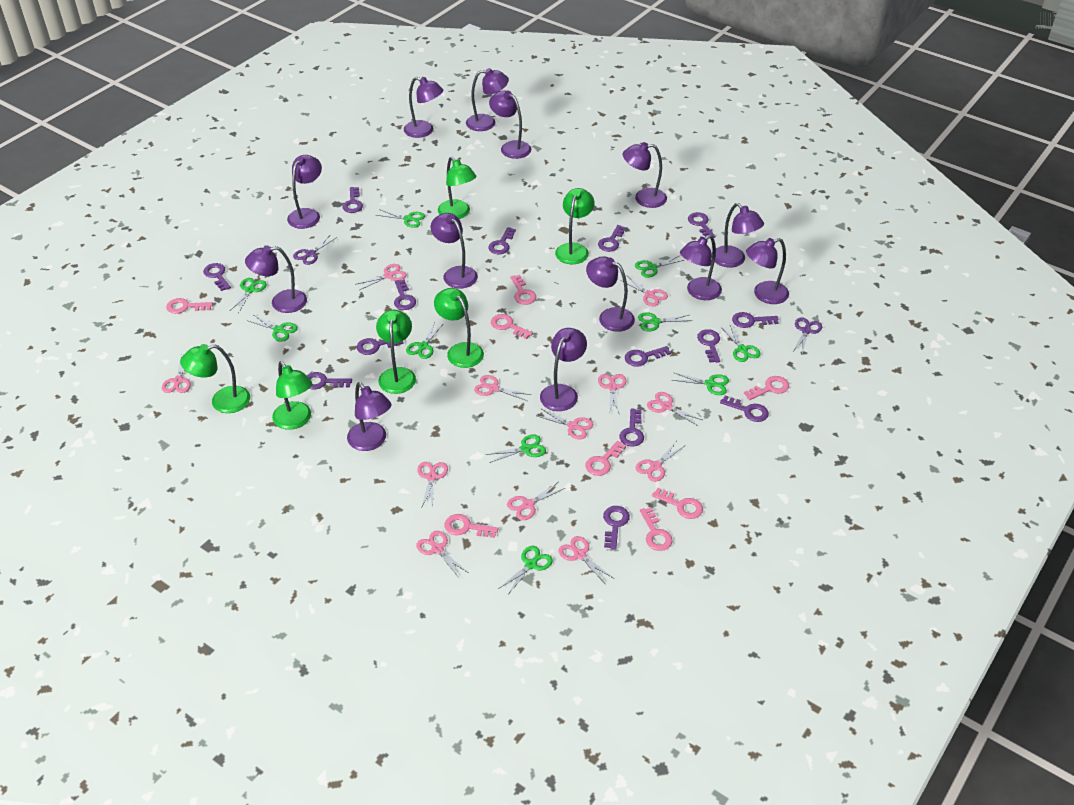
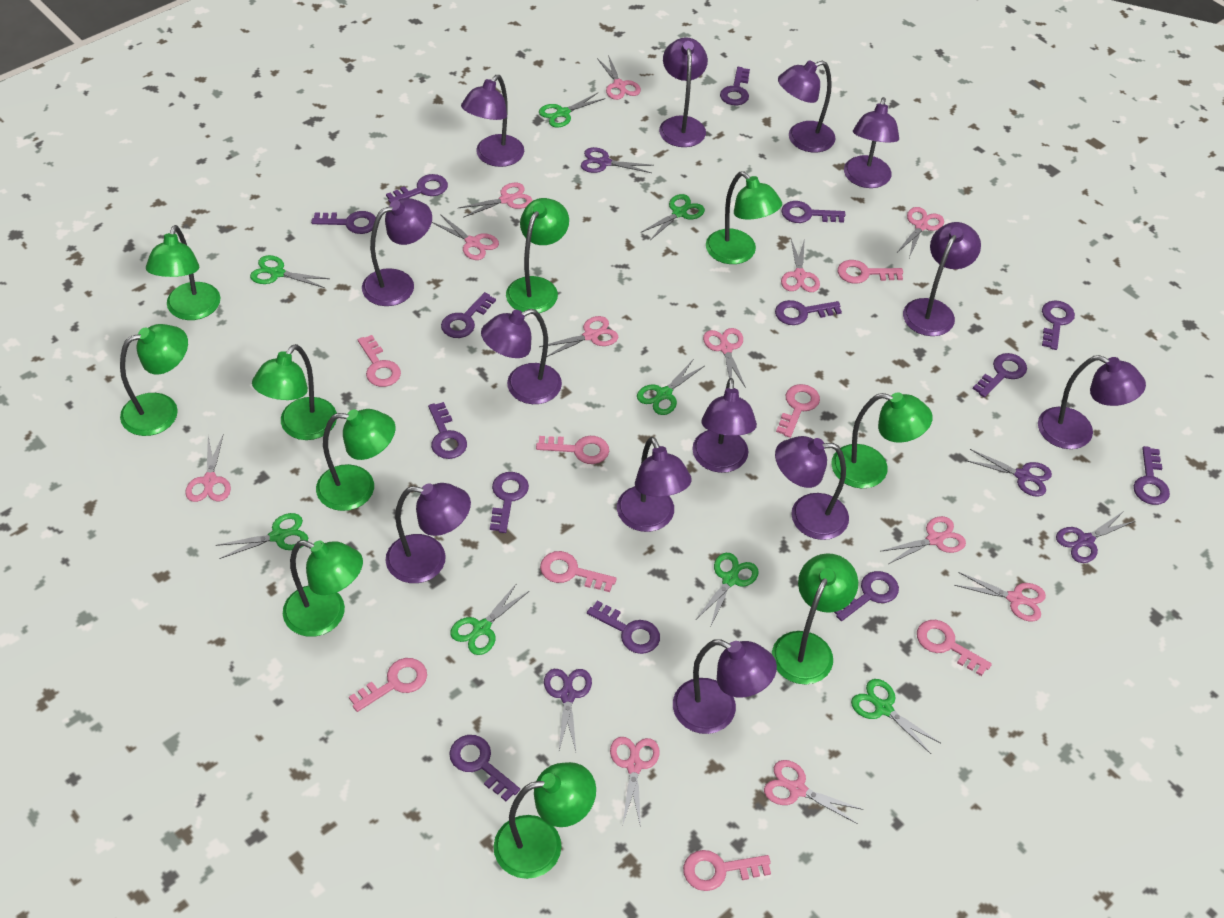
green lamp: [180,344,250,413] [272,361,312,430] [376,310,416,394] [434,288,484,368] [438,157,476,219] [555,188,595,264] = 6 -> [120,324,188,436] [146,225,221,320] [252,344,337,440] [283,540,363,637] [316,409,395,511] [494,762,596,879] [506,198,569,313] [706,172,782,264] [772,554,858,684] [831,393,933,488] = 10
green scissors: [230,278,267,314] [249,315,298,341] [377,209,425,228] [406,322,444,359] [486,434,546,463] [498,546,553,596] [635,255,684,278] [638,312,692,332] [672,373,729,395] [721,325,761,362] = 10 -> [216,513,308,559] [250,255,330,288] [450,583,529,655] [539,93,606,128] [637,360,704,415] [640,194,705,240] [696,553,759,625] [851,679,940,754] = 8
purple scissors: [293,234,337,265] [793,317,822,354] = 2 -> [544,669,592,751] [581,147,654,173] [966,449,1052,497] [1056,511,1135,563] = 4

